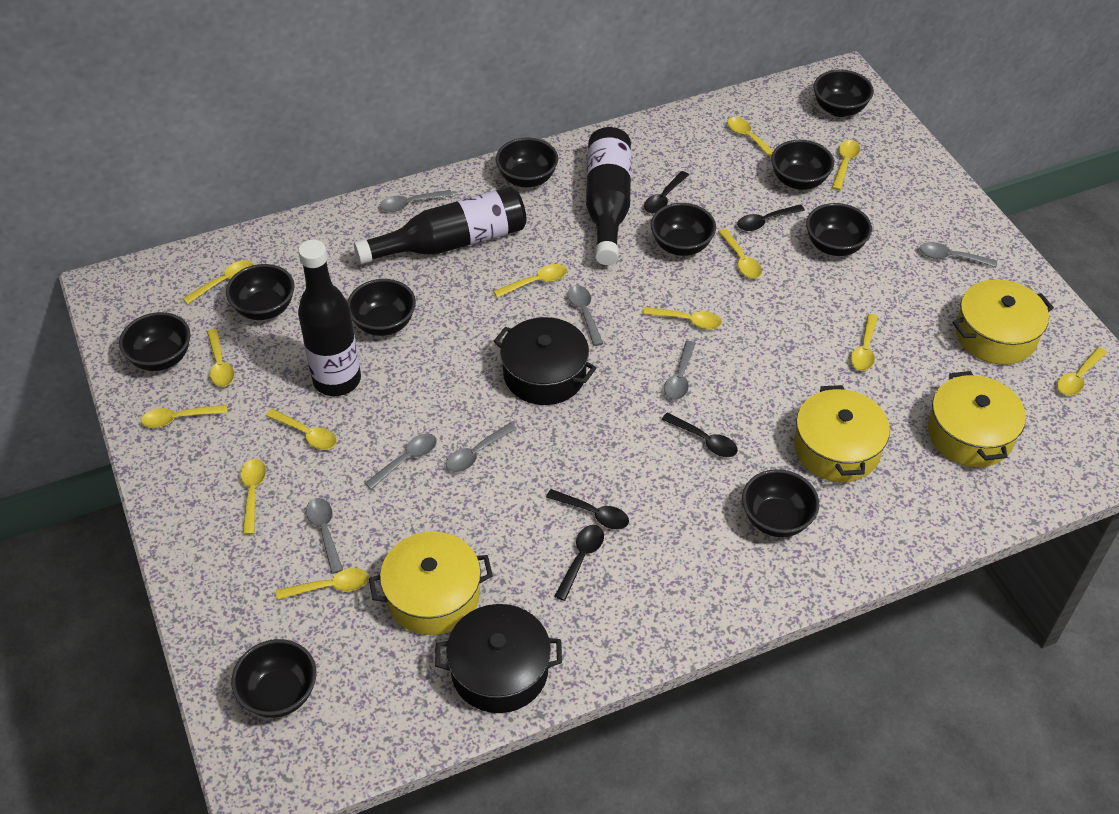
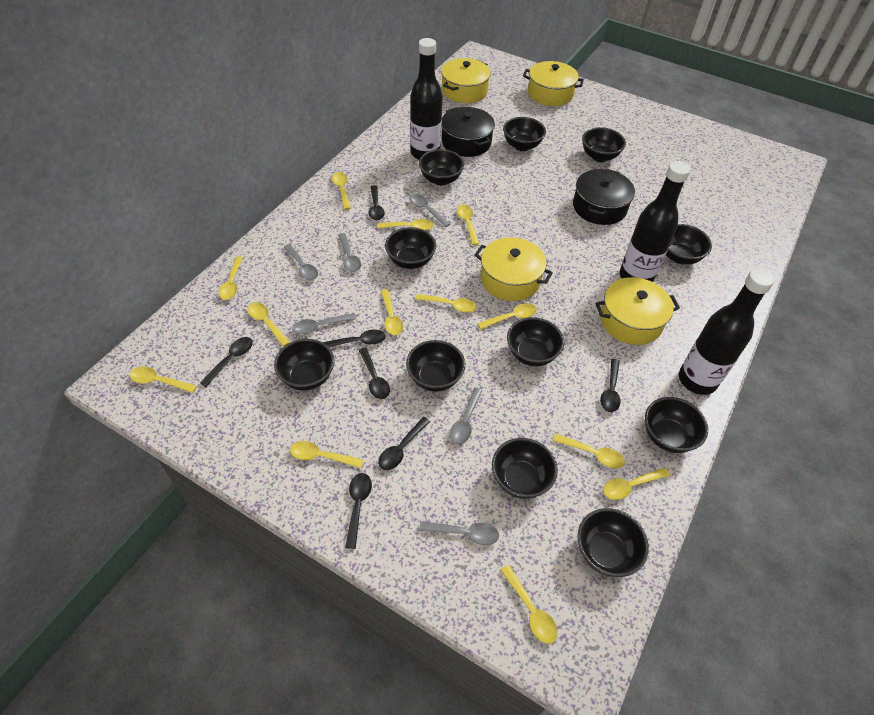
black bowl: [119,312,191,371] [226,264,295,320] [231,639,317,718] [347,279,416,336] [496,138,558,188] [651,203,716,256] [742,469,819,537] [771,140,834,190] [806,203,872,256] [814,69,874,117] = 10 -> [274,339,334,391] [385,227,436,269] [406,340,465,392] [419,149,464,185] [492,438,558,499] [503,117,546,151] [507,317,564,366] [578,508,649,577] [582,127,626,162] [645,397,708,453] [666,224,712,265] = 11
black spoon: [546,489,629,529] [554,525,604,601] [644,171,689,213] [662,413,738,457] [737,204,805,231] = 5 -> [200,337,253,387] [323,329,386,347] [345,473,372,549] [359,347,390,399] [369,185,385,220] [378,417,430,470] [600,359,621,412] = 7
grey spoon: [306,498,343,574] [365,433,437,490] [380,190,453,212] [446,423,517,472] [568,285,603,346] [664,341,696,400] [920,242,997,267] = 7 -> [284,244,318,280] [292,313,356,335] [338,233,361,272] [409,194,450,227] [419,521,499,545] [450,388,482,444] = 6

